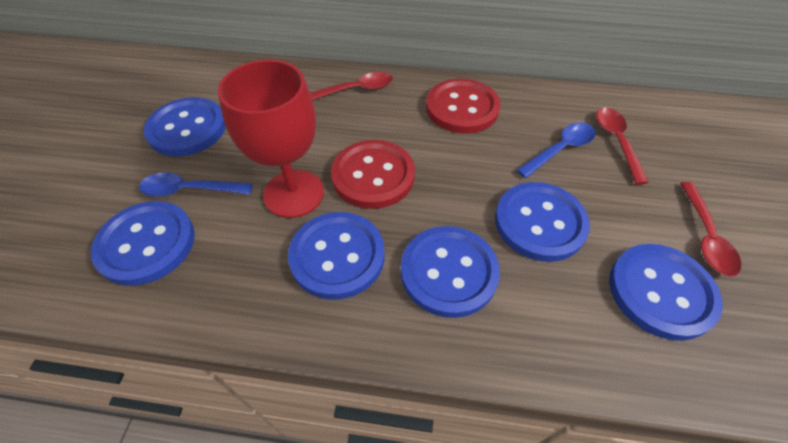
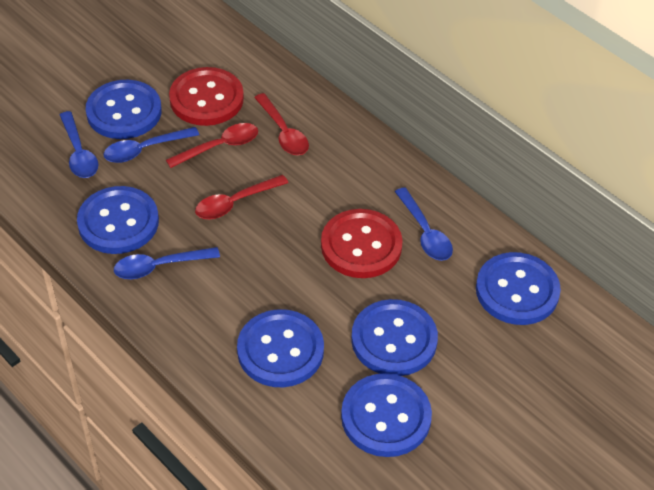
blue spoon: [139,172,253,197] [517,123,596,178] = 2 -> [60,111,99,178] [104,127,199,163] [114,247,220,279] [395,187,453,261] = 4
red goblet: [218,60,324,218] = 1 -> none = 0

